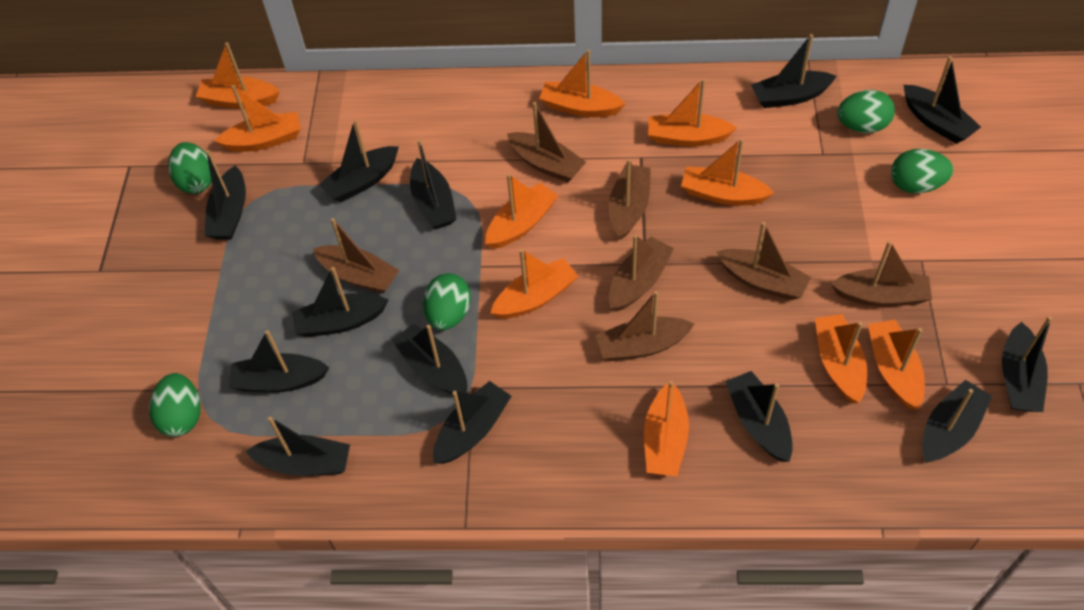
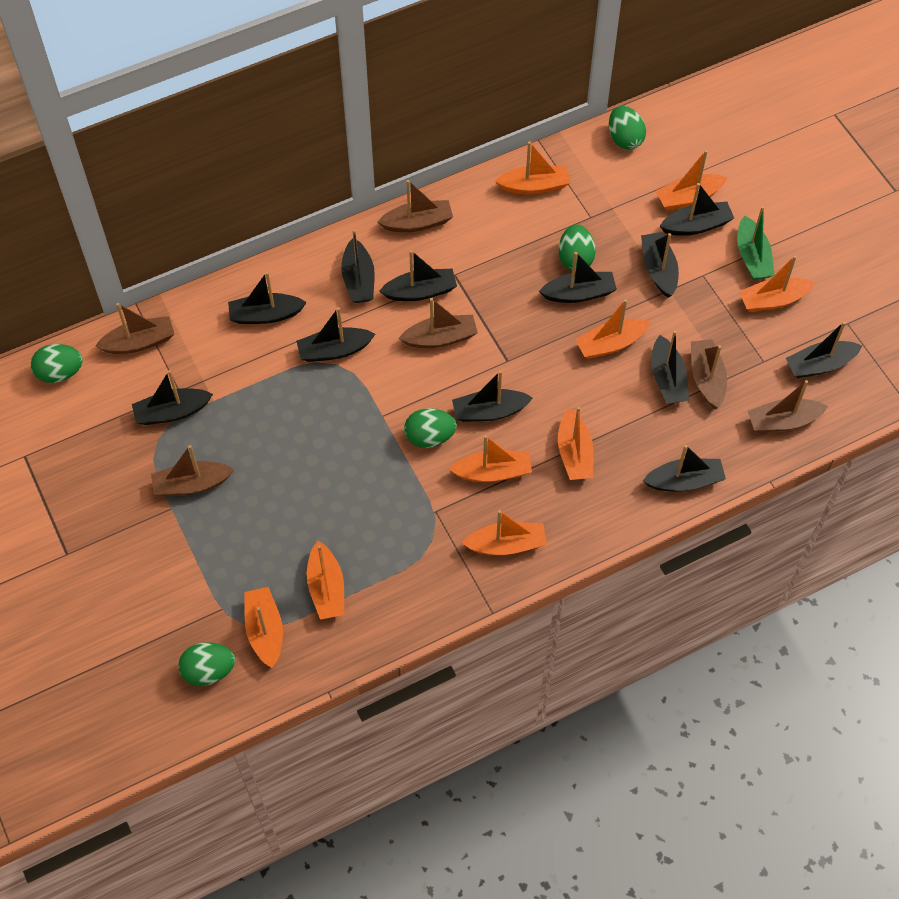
black boat: [205,150,246,239] [229,330,329,392] [245,416,350,476] [292,267,388,337] [319,119,399,202] [392,324,467,396] [410,139,456,229] [433,381,512,464] [726,371,793,462] [751,34,837,108] [903,56,981,144] [922,380,992,463] [1002,316,1052,412] = 13 -> [132,370,213,425] [228,272,307,324] [296,307,375,362] [341,229,375,303] [380,250,457,301] [452,370,533,422] [539,252,617,303] [641,232,679,298] [643,445,726,492] [651,330,689,404] [660,183,734,236] [786,321,862,378] = 12
brown boat: [313,218,399,293] [507,102,586,182] [595,291,694,361] [609,159,651,240] [609,235,674,312] [717,222,811,300] [831,241,932,307] = 7 -> [95,303,174,354] [151,445,234,496] [378,180,453,232] [399,298,478,348] [691,339,727,409] [748,380,828,433] = 6
green boat: none = 0 -> [737,206,774,280] = 1
orange boat: [196,42,280,109] [214,85,301,152] [485,174,559,249] [491,249,578,319] [539,49,625,117] [644,381,689,476] [648,79,737,147] [681,138,774,206] [815,314,867,403] [868,320,925,409] = 10 -> [245,587,283,668] [307,541,344,620] [449,435,532,482] [462,510,547,555] [495,141,570,194] [558,407,593,480] [575,299,650,359] [656,150,727,210] [739,256,815,312] = 9

